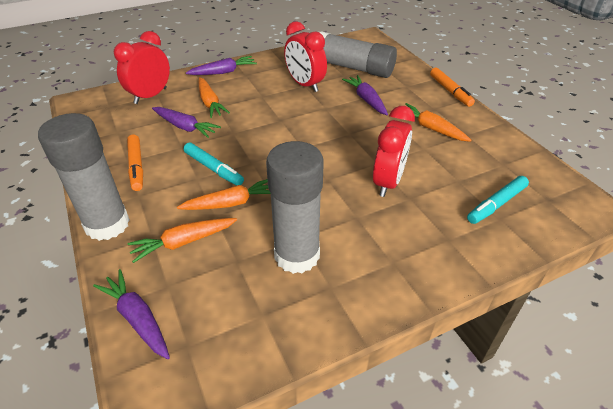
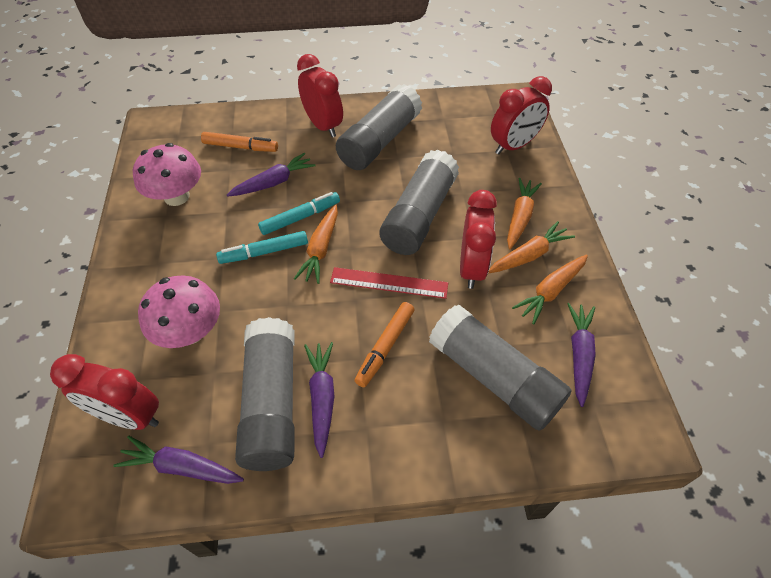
grey glue stick: [38,113,130,241] [266,141,324,274] [319,31,397,78] = 3 -> [235,317,295,471] [336,84,422,170] [380,149,459,255] [429,304,572,431] = 4
pink mushroom: none = 0 -> [133,143,201,206] [138,276,220,348] = 2
red clock: [114,31,170,104] [284,21,327,92] [373,106,415,197] = 3 -> [50,354,159,430] [297,54,343,138] [460,190,497,289] [491,76,552,155] = 4
red ruler: none = 0 -> [330,267,448,299] = 1

